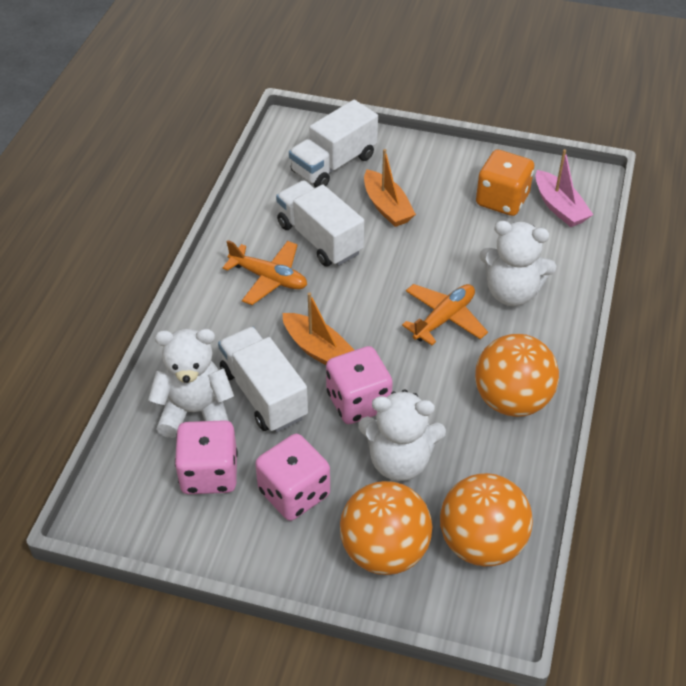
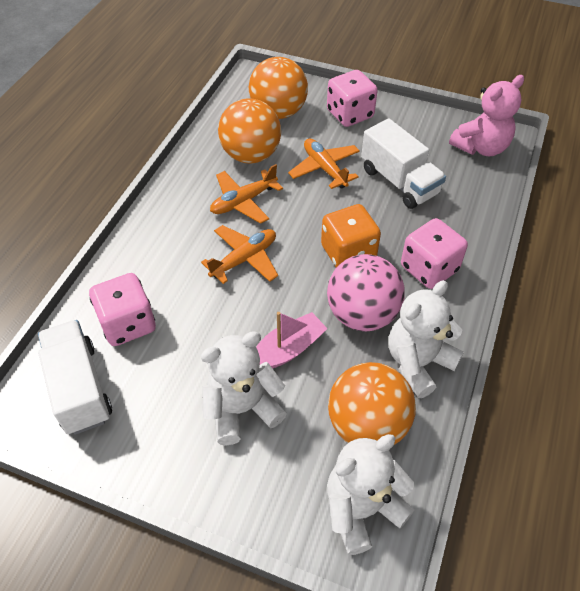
orange boat: [283,292,354,365] [364,149,416,227] = 2 -> none = 0
orange plane: [223,240,307,305] [402,284,488,345] = 2 -> [201,225,278,284] [210,164,283,224] [288,138,360,189] = 3
pink ball: none = 0 -> [327,254,405,331] = 1
pink teddy bear: none = 0 -> [449,75,524,156] = 1
white truck: [218,327,308,432] [276,180,364,267] [289,100,378,187] = 3 -> [38,320,112,435] [361,118,446,209] = 2

